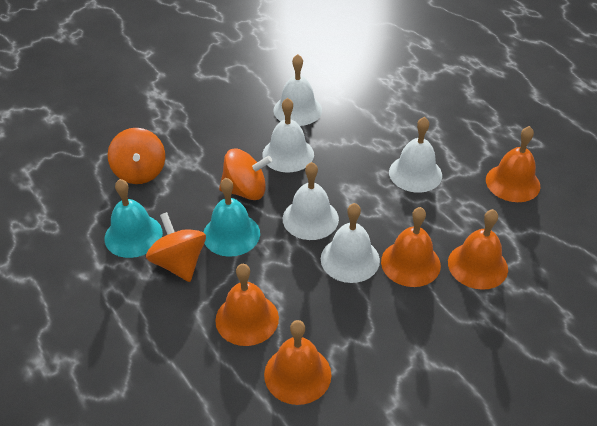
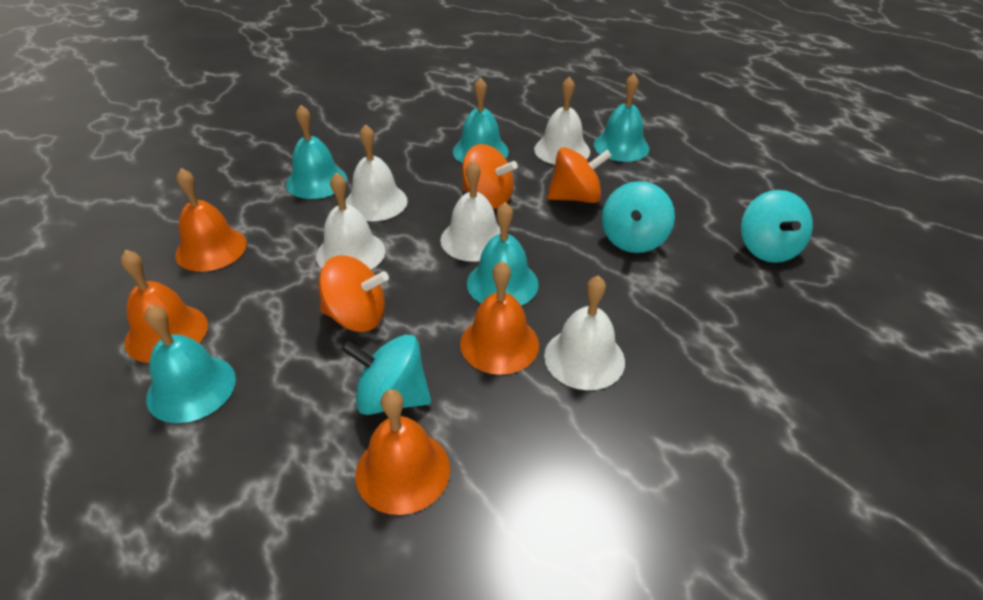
orange bell: [215,264,279,346] [264,320,331,405] [381,207,441,287] [448,209,508,290] [486,126,541,202] = 5 -> [121,250,208,363] [175,168,247,272] [355,389,450,515] [460,261,539,375] = 4
turquoise bell: [105,179,163,258] [203,178,260,257] = 2 -> [145,304,236,423] [286,105,347,199] [453,77,509,163] [467,202,539,305] [594,73,649,162] = 5
turquoise spinning top: none = 0 -> [341,335,431,415] [602,181,675,253] [741,190,813,263] = 3

